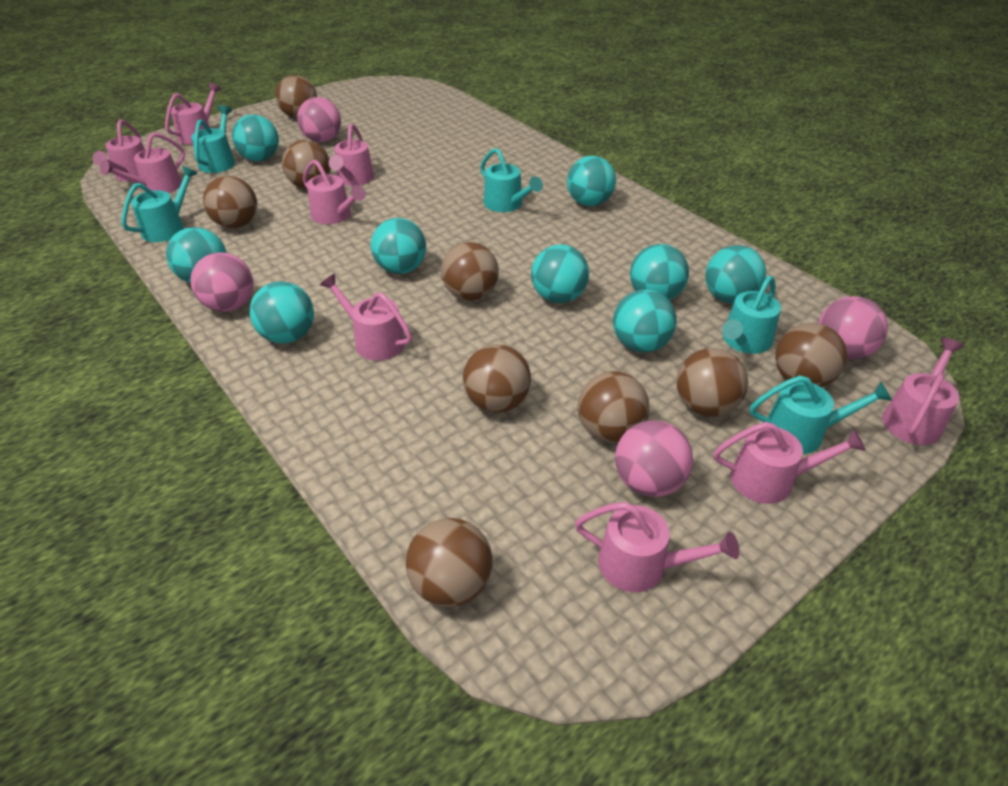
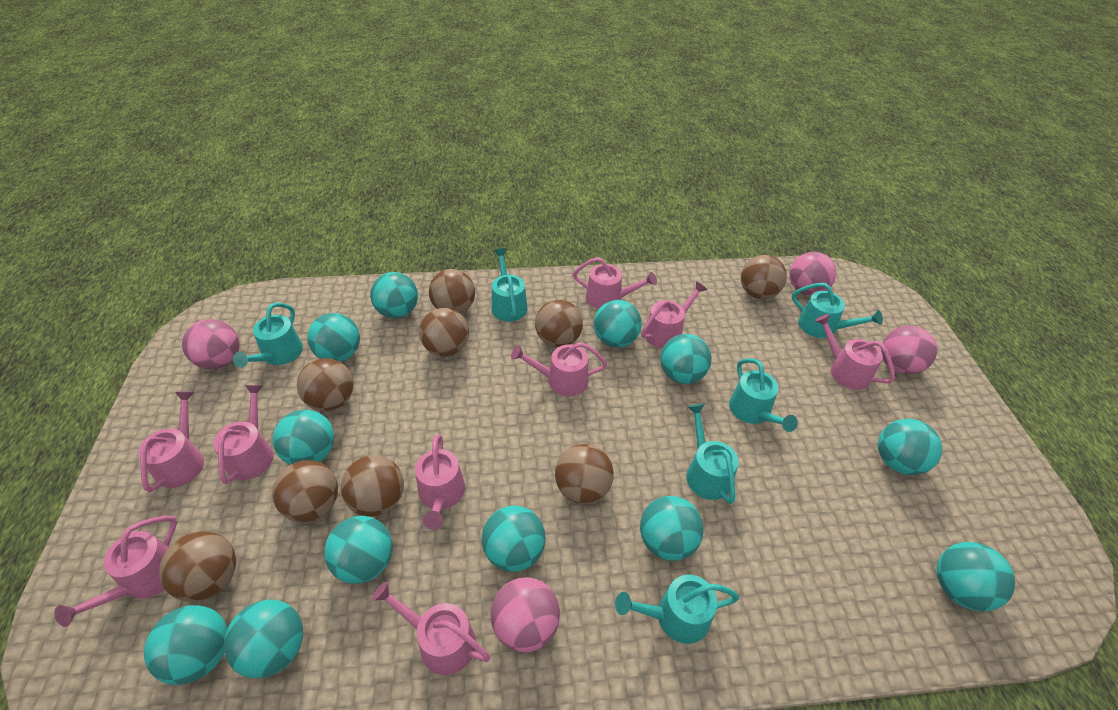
turquoise ball: [166,227,227,283] [232,114,279,161] [249,281,314,344] [371,218,426,274] [531,244,589,303] [567,156,616,206] [613,290,677,353] [630,244,689,300] [705,245,766,304] = 9 -> [144,605,227,685] [224,599,303,678] [273,410,334,465] [307,313,360,362] [324,516,392,584] [370,272,418,318] [482,505,546,572] [594,300,642,348] [640,496,704,561] [660,334,711,384] [878,419,942,475] [937,542,1015,611] = 12
turquoise watering can: [121,166,198,242] [191,105,235,173] [480,148,543,212] [722,276,781,354] [750,375,892,454] = 5 -> [233,303,303,368] [491,248,528,322] [615,575,739,644] [686,404,739,504] [729,358,798,432] [792,283,883,338] = 6

